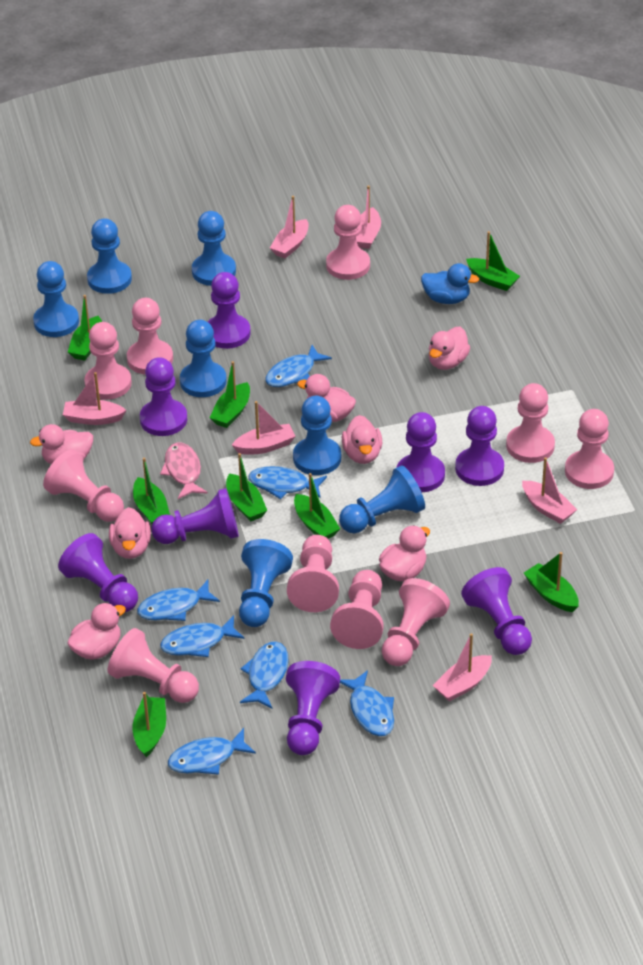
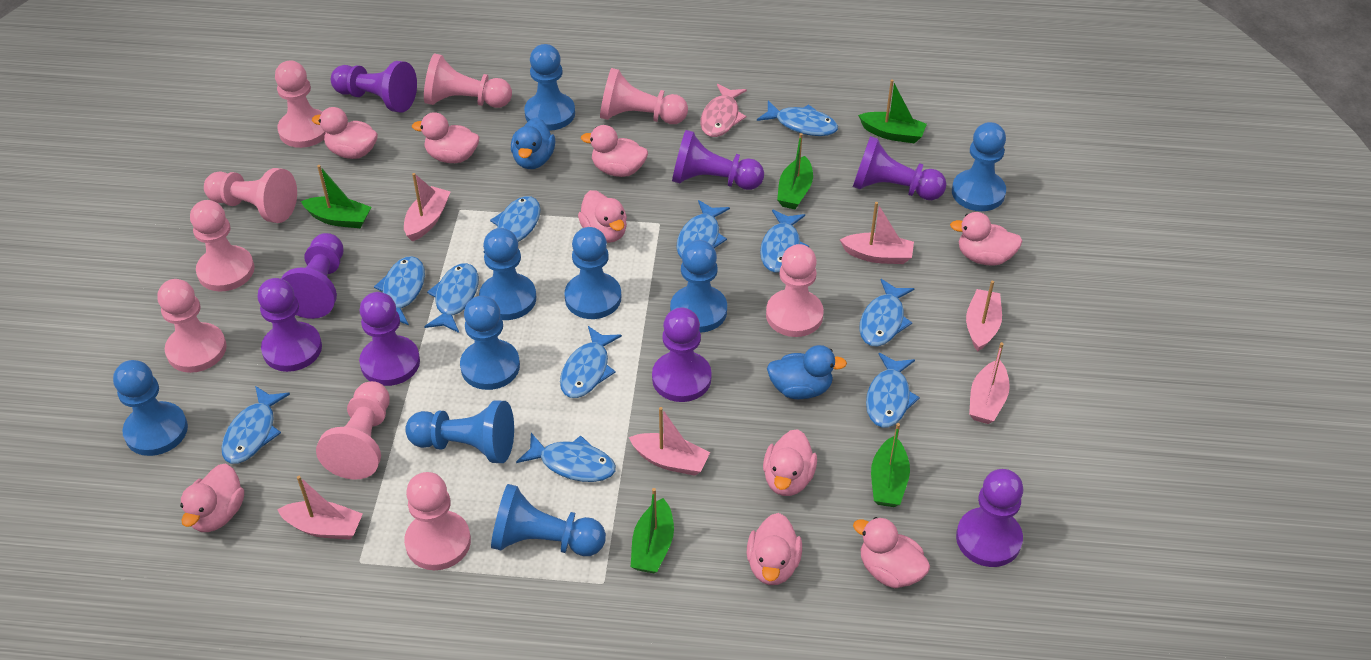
blue duck: [421,263,479,304] = 1 -> [511,117,555,169] [767,345,847,399] = 2
blue fish: [137,580,220,621] [160,615,245,657] [168,728,256,775] [240,641,289,708] [248,466,327,499] [265,345,332,387] [340,670,394,736] = 7 -> [221,386,290,464] [374,256,425,325] [424,263,479,333] [483,196,541,253] [516,433,616,482] [560,326,622,398] [676,200,730,259] [757,101,838,136] [760,210,809,273] [859,279,914,346] [866,353,920,428] = 11
blue pawn: [33,261,79,337] [87,219,132,294] [180,320,227,397] [192,211,236,286] [239,539,293,627] [293,396,341,475] [339,465,425,534] = 7 -> [113,360,188,456] [405,400,514,463] [460,296,520,390] [479,228,536,320] [491,484,606,556] [524,44,575,131] [564,227,621,319] [670,240,727,333] [952,122,1006,211] = 9
green boat: [68,295,102,361] [132,692,166,757] [133,458,170,524] [210,361,250,428] [226,453,267,522] [294,473,340,539] [466,231,520,291] [524,552,579,612] = 8 -> [301,165,371,228] [631,488,674,573] [777,133,813,209] [858,79,927,144] [871,423,910,507] = 5
pink duck: [30,424,93,464] [67,603,126,660] [109,507,151,559] [297,374,356,422] [342,415,382,464] [379,525,430,581] [429,327,470,370] = 7 -> [180,464,244,532] [312,107,378,159] [412,112,479,163] [578,190,627,243] [581,125,648,177] [747,513,802,585] [763,429,817,496] [853,517,930,588] [950,212,1023,266] = 9
pink pawn: [43,450,124,522] [84,322,132,400] [107,628,199,703] [127,298,173,375] [287,535,339,612] [326,205,370,280] [330,570,384,649] [382,578,450,666] [506,383,555,463] [565,409,614,489] = 10 -> [157,279,227,373] [190,200,254,291] [204,168,297,223] [275,60,326,148] [316,381,390,480] [404,472,471,570] [424,54,512,108] [600,68,688,124] [766,244,824,337] = 9

